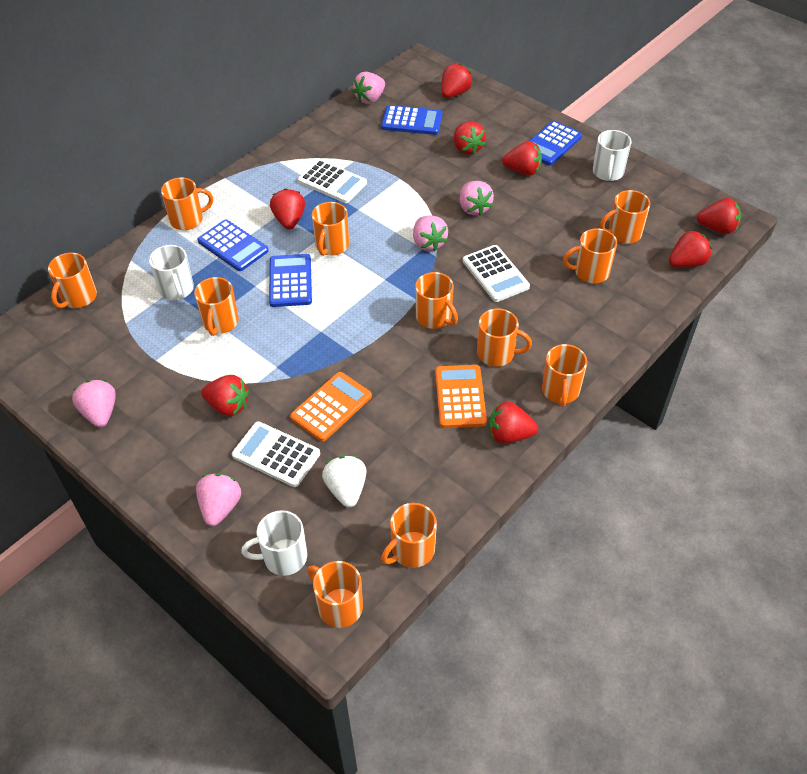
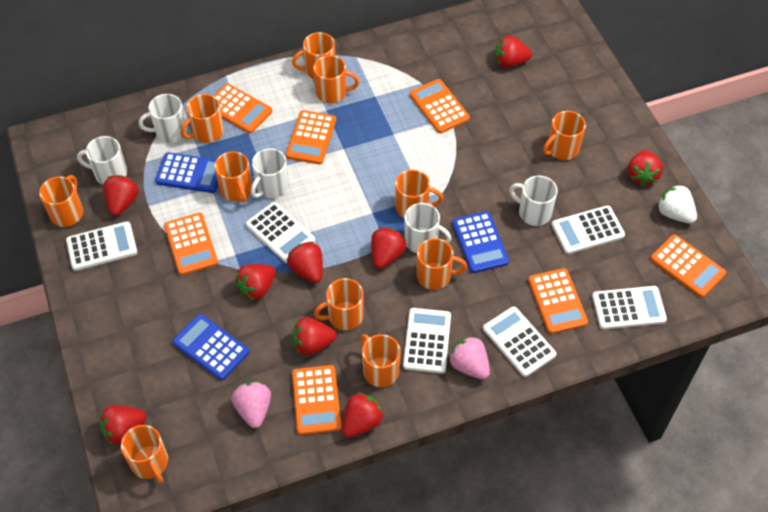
blue calculator: [198,219,269,271] [269,254,312,307] [381,105,443,135] [530,121,582,166] = 4 -> [155,152,218,193] [172,314,249,380] [452,211,509,273] = 3
orange calculator: [290,372,372,442] [435,365,487,428] = 2 -> [164,213,218,275] [213,83,272,133] [286,110,336,165] [292,365,341,435] [410,79,470,133] [528,268,588,334] [650,234,726,298] = 7
pink strawberry: [72,380,116,427] [196,474,241,526] [352,72,385,104] [413,215,448,251] [460,181,494,216] = 5 -> [231,382,271,428] [448,336,490,379] = 2
red strawberry: [201,375,249,416] [270,188,305,230] [441,63,472,98] [454,121,486,155] [489,401,538,444] [502,141,542,176] [669,230,711,268] [697,198,741,234] = 8 -> [100,405,147,445] [103,175,139,216] [235,264,276,301] [287,241,323,283] [292,317,337,355] [342,393,384,438] [371,227,406,269] [495,35,532,68] [628,150,663,186] = 9
white calculator: [232,421,320,487] [298,159,367,203] [463,245,530,302] = 3 -> [66,221,137,271] [246,202,315,263] [403,308,451,374] [483,307,556,377] [552,205,625,254] [592,286,667,330] = 6
white mug: [149,245,194,300] [241,510,307,576] [593,130,632,181] = 3 -> [77,136,127,185] [139,94,187,143] [251,148,289,198] [404,203,451,253] [509,176,558,226] = 5

